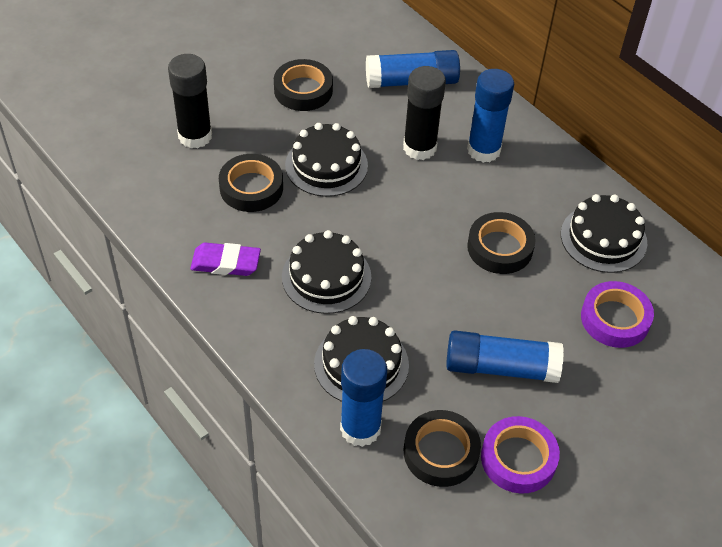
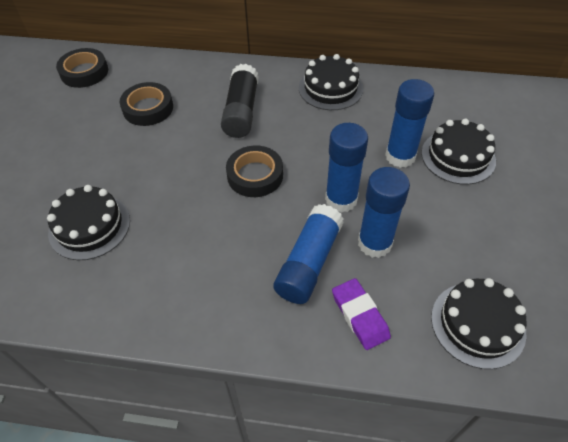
black glue stick: [168,54,212,148] [403,66,446,160] = 2 -> [221,64,259,138] = 1
black tape: [219,154,283,212] [274,59,333,111] [404,410,481,487] [467,212,536,274] = 4 -> [56,48,108,88] [120,82,173,126] [226,146,283,197] = 3
purple tape: [481,416,560,494] [581,281,654,348] = 2 -> none = 0

